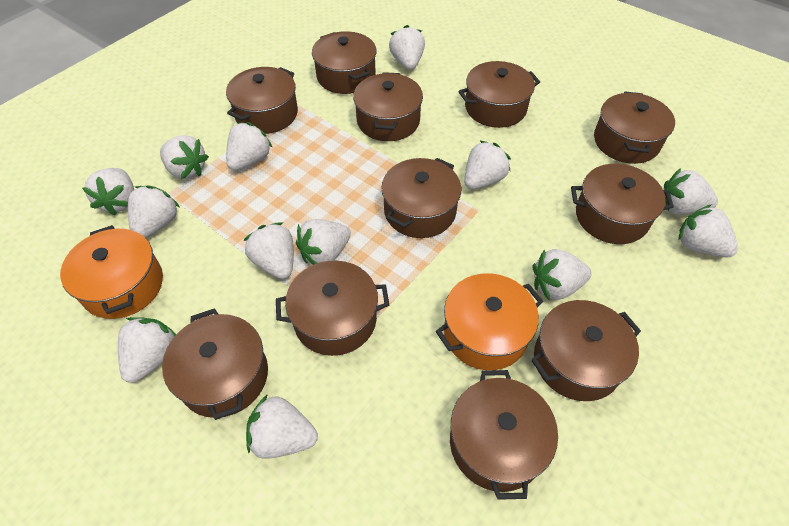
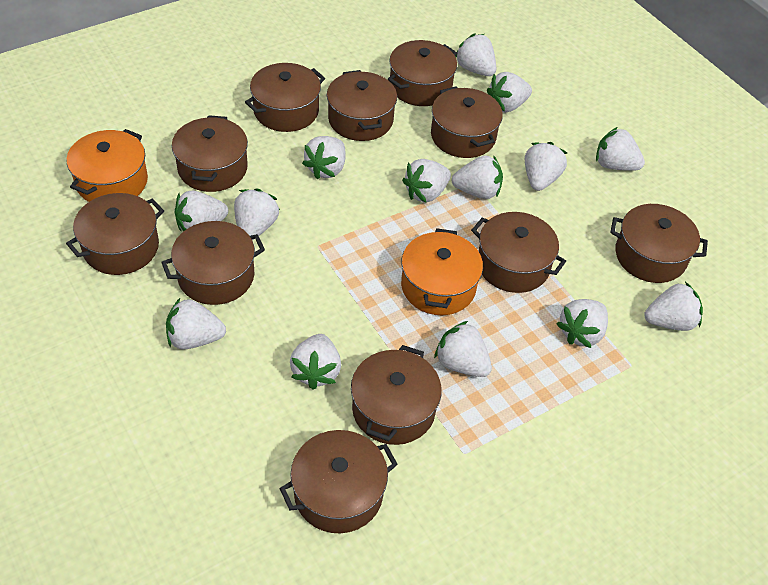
white strawberry: [82,168,134,215] [118,317,176,383] [128,185,180,238] [160,135,209,179] [226,122,273,170] [243,222,294,279] [246,394,318,459] [296,219,351,265] [389,25,425,70] [464,140,511,189] [533,249,592,300] [663,168,718,215] [678,204,738,257] = 13 -> [166,298,226,350] [175,191,228,232] [234,188,280,240] [290,334,341,389] [302,136,345,179] [402,159,451,202] [434,321,492,377] [451,155,503,199] [455,33,496,76] [487,72,532,113] [525,142,567,191] [556,299,608,348] [596,127,645,171] [644,282,703,331] = 14

